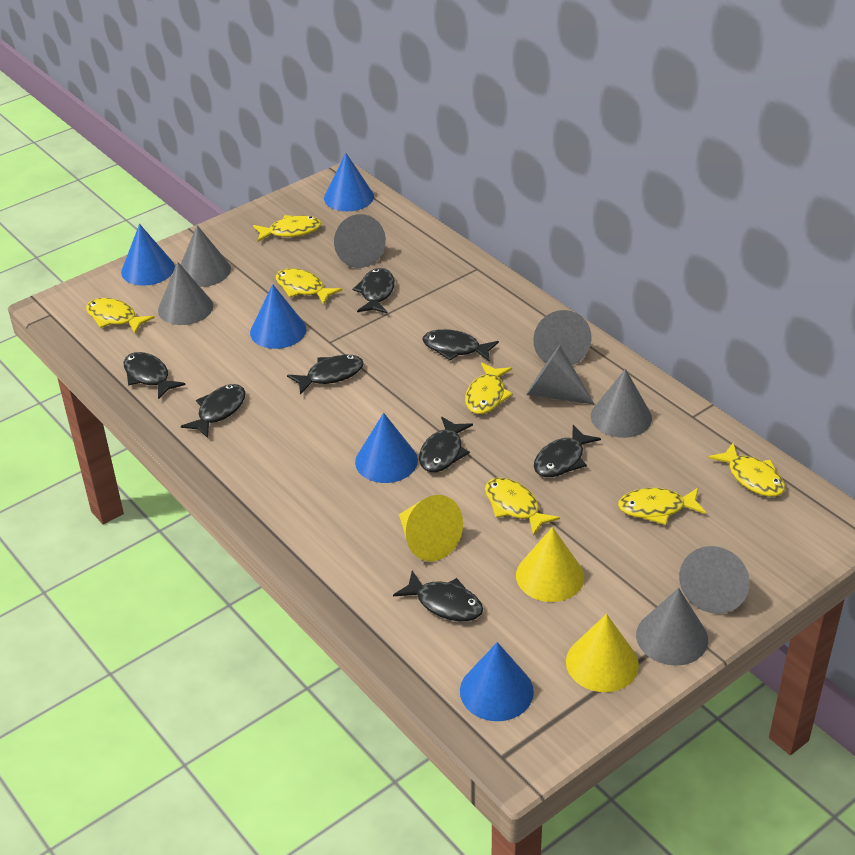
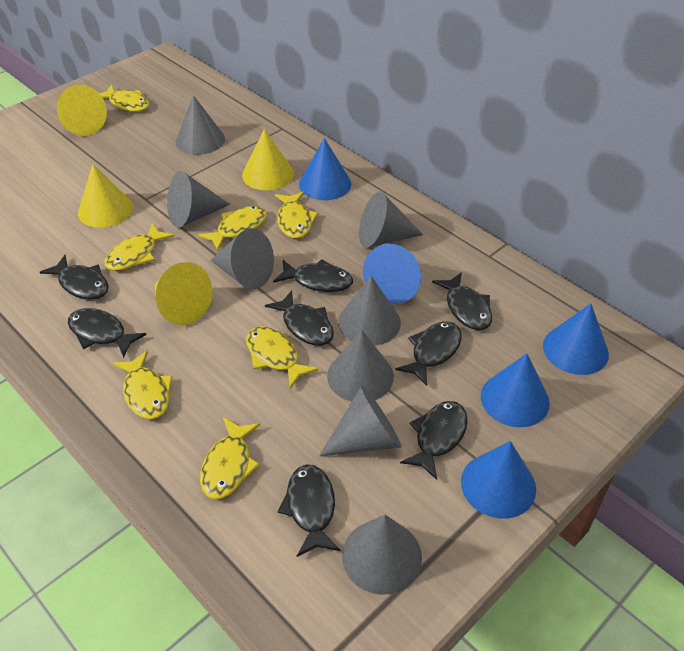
yellow cone: [399,495,463,561] [516,527,584,602] [566,614,639,692] = 3 -> [57,85,107,136] [78,164,133,228] [155,262,212,325] [242,129,294,190] = 4

